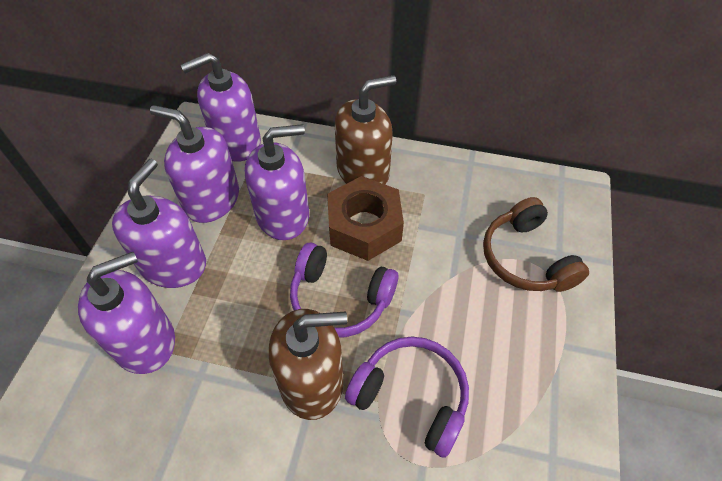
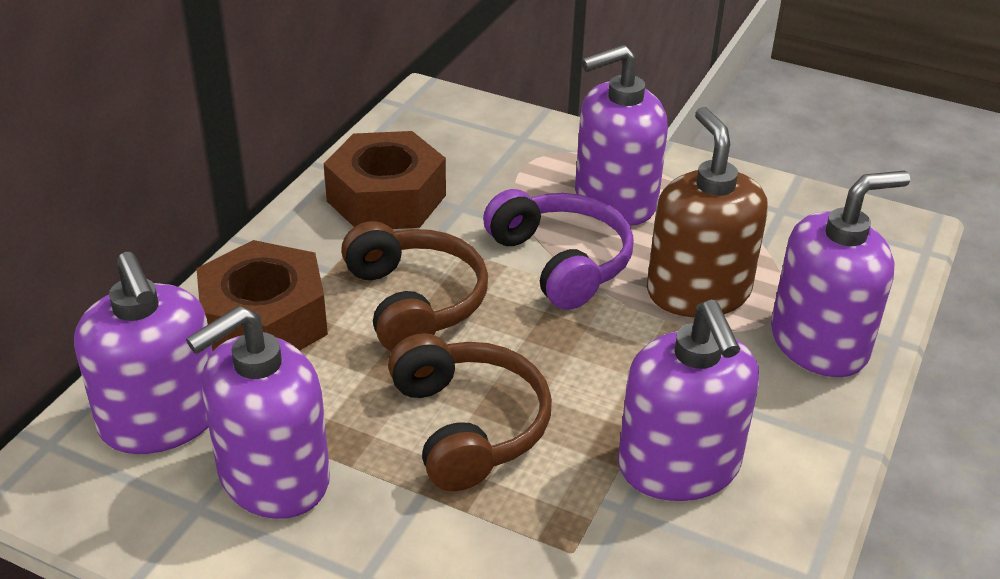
brown headphones: [483,197,589,292] = 1 -> [341,221,488,352] [388,333,552,491] = 2
brown nut: [327,176,404,261] = 1 -> [196,240,328,351] [324,131,446,229] = 2
brown soap dispenser: [269,309,347,420] [335,75,396,184] = 2 -> [647,107,768,317] = 1
purple headphones: [290,242,398,337] [345,337,469,458] = 2 -> [483,189,634,310] = 1

